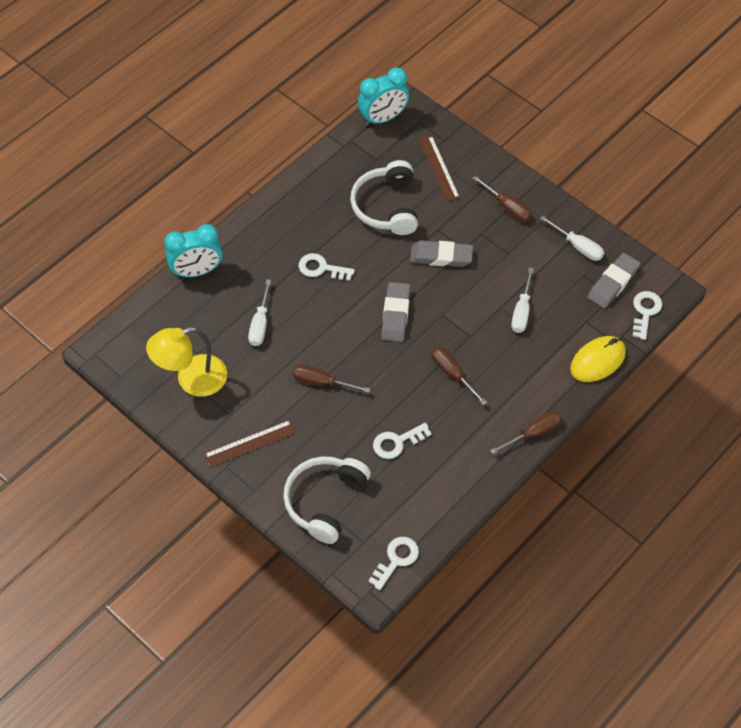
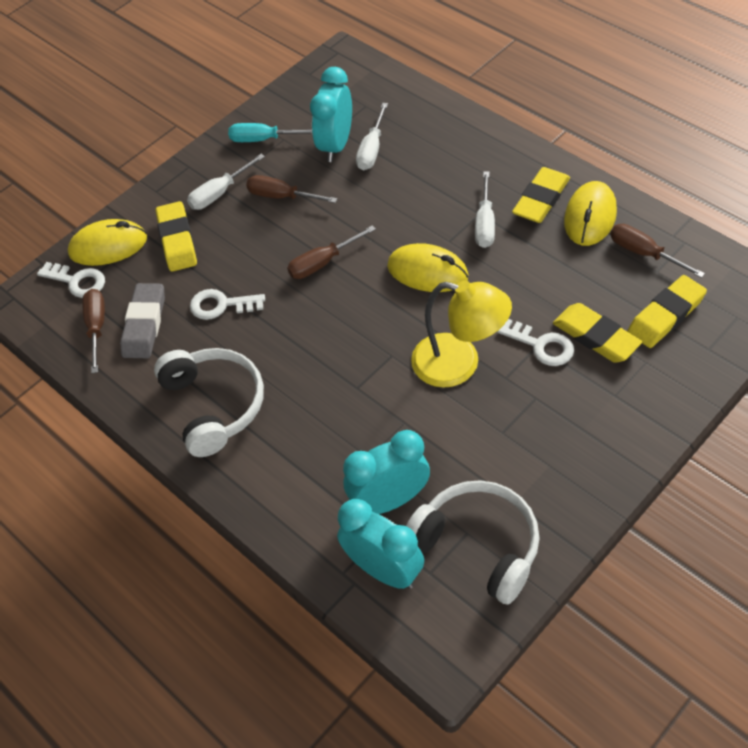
brown ruler: [204,420,296,468] [419,136,460,202] = 2 -> none = 0
grey eraser: [381,282,411,342] [410,241,473,267] [588,253,641,308] = 3 -> [120,283,165,358] = 1
turquoise clock: [164,224,222,277] [358,67,409,126] = 2 -> [310,67,352,162] [337,499,424,589] [343,430,430,514] = 3
turquoise screwdriver: none = 0 -> [228,123,312,142] = 1
white key: [299,253,355,281] [368,537,419,590] [373,423,431,459] [633,291,662,340] = 4 -> [37,262,105,298] [190,289,265,320] [497,319,574,366] = 3
yellow eraser: none = 0 -> [156,201,197,272] [512,167,570,223] [553,303,642,363] [627,275,707,348] = 4
yellow mouse: [570,336,626,382] = 1 -> [68,219,147,266] [387,243,469,292] [564,181,617,246] = 3

